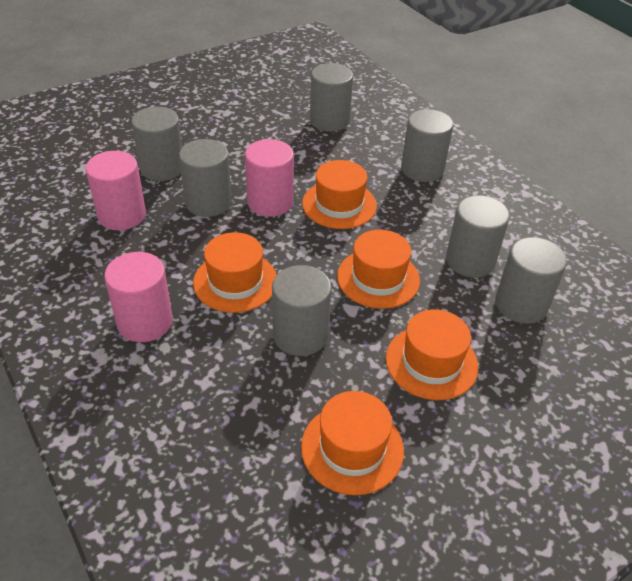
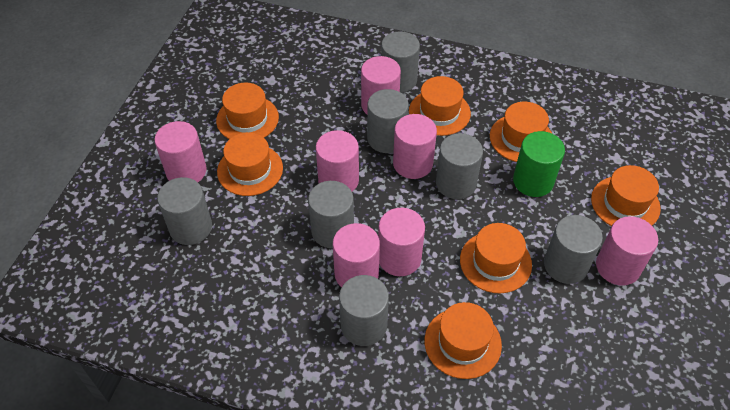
green cylinder: none = 0 -> [513,131,565,197] = 1
orange hat: [193,232,277,313] [301,391,404,495] [302,160,377,229] [337,230,420,309] [386,309,478,400] = 5 -> [216,83,279,139] [217,132,283,196] [409,76,471,136] [425,302,502,379] [460,223,532,294] [490,102,552,162] [591,165,661,226] = 7
pink cylinder: [86,151,146,230] [104,252,173,342] [245,139,294,217] = 3 -> [154,121,207,182] [316,130,359,191] [333,223,380,287] [361,56,401,114] [378,208,425,276] [393,114,437,179] [596,216,658,286] = 7

